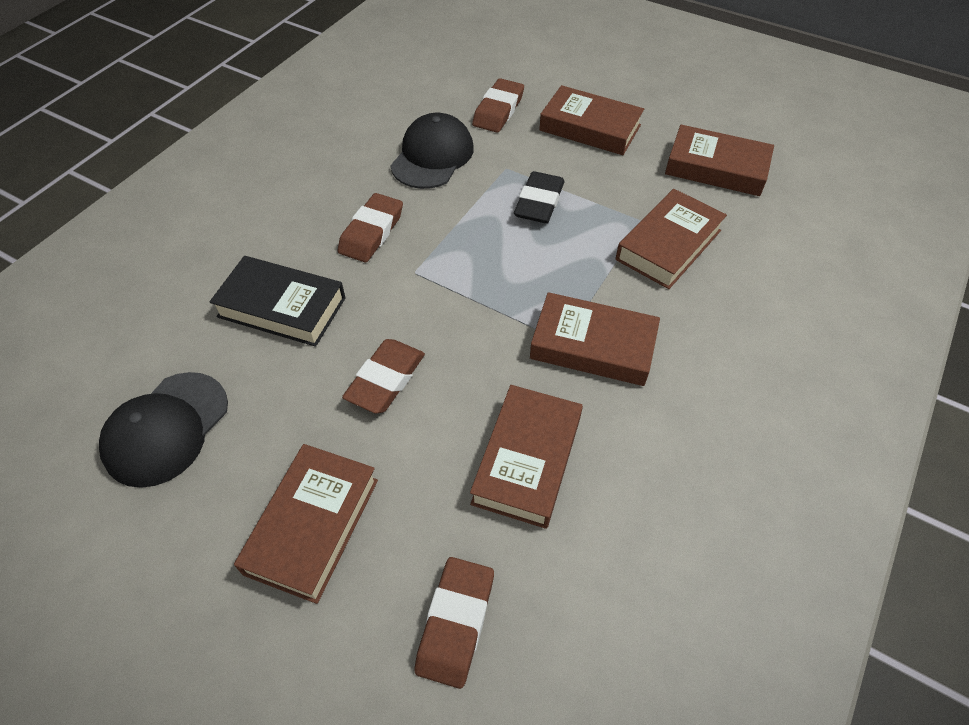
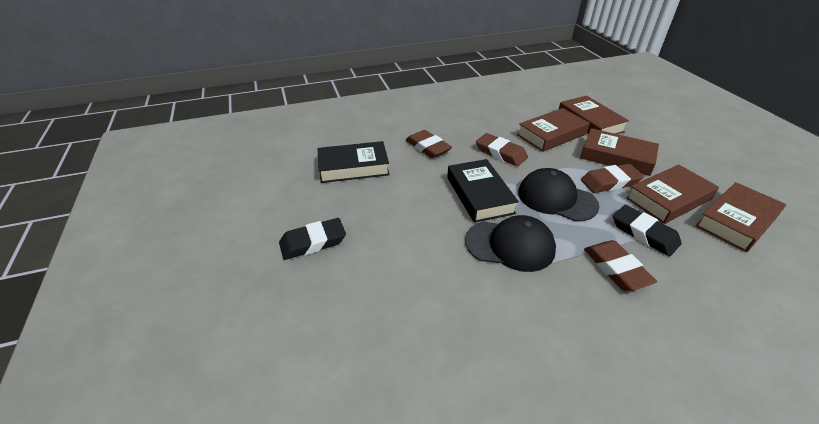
black book: [209,256,346,347] = 1 -> [317,141,390,183] [447,159,519,223] = 2
black eraser: [514,171,564,223] = 1 -> [279,218,346,260] [613,205,682,256] = 2
brown book: [234,444,378,604] [470,385,583,529] [530,292,660,386] [539,85,644,155] [616,189,727,289] [665,125,774,196] = 6 -> [517,108,590,152] [559,96,629,134] [580,128,659,176] [626,165,719,224] [695,182,786,252] = 5

